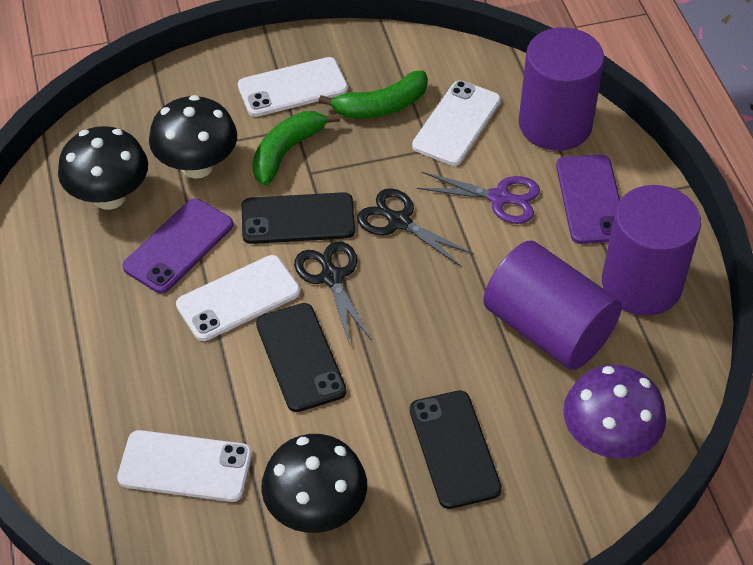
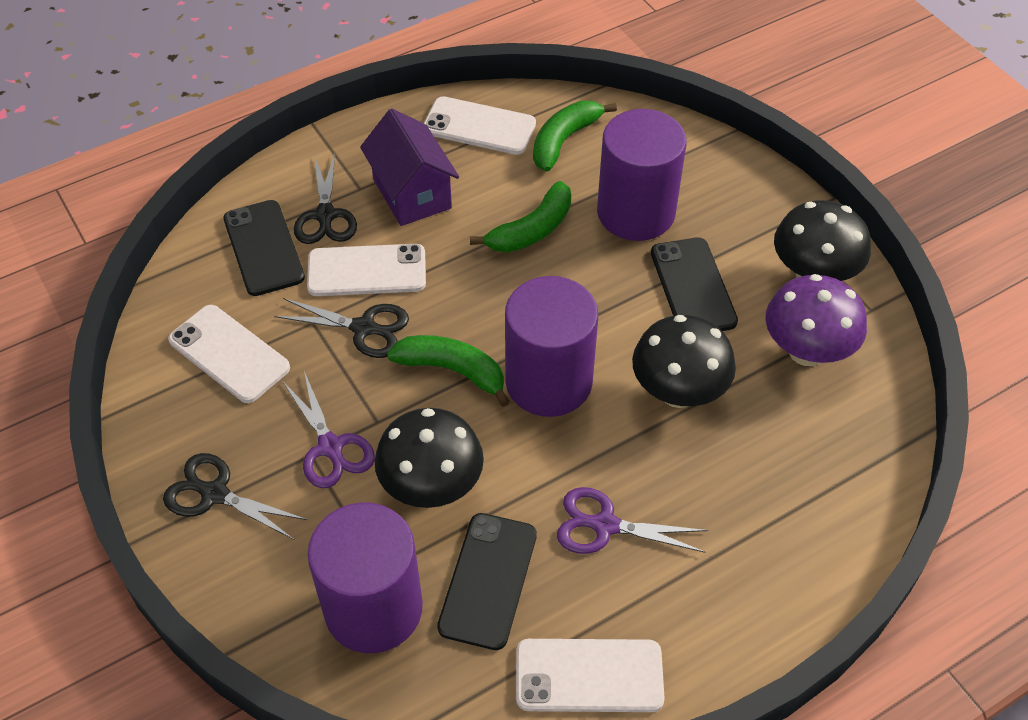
black scissors: [294,241,371,345] [357,188,474,267] = 2 -> [163,453,308,540] [275,298,409,358] [294,153,357,244] = 3
green banana: [252,111,340,186] [319,70,428,119] = 2 -> [387,335,510,407] [470,181,571,252] [533,101,617,172] = 3
purple house: none = 0 -> [360,109,459,226] = 1
purple phone: [122,198,233,293] [556,155,620,244] = 2 -> none = 0
purple scissors: [417,172,540,224] = 1 -> [283,371,375,488] [557,487,708,554] = 2

